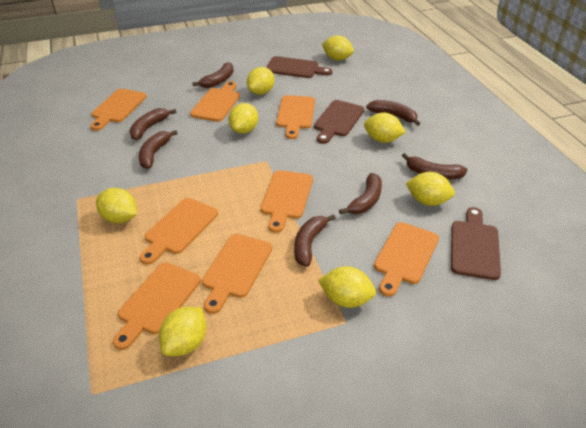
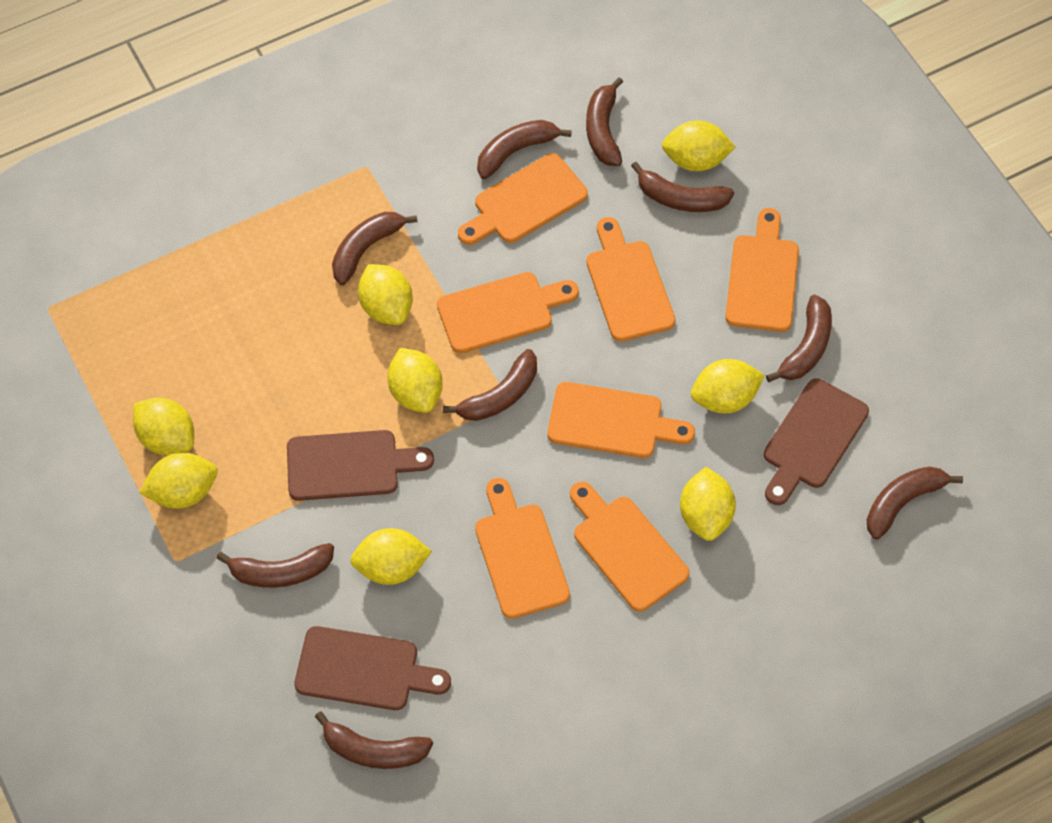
brown banana: [130,108,176,140] [139,130,178,169] [192,62,234,88] [294,214,335,267] [339,173,382,214] [366,100,420,126] [402,153,468,179] = 7 -> [216,543,334,588] [315,711,433,769] [332,212,418,285] [443,349,537,421] [477,120,572,179] [586,77,623,166] [631,162,734,212] [766,295,832,382] [867,466,963,539] = 9
orange cutting board: [90,89,146,131] [113,262,201,350] [140,198,218,265] [190,81,240,122] [202,234,272,314] [261,170,313,233] [276,95,315,139] [374,222,439,297] = 8 -> [437,272,579,353] [458,153,588,245] [475,478,570,619] [547,382,695,458] [570,482,690,612] [586,217,676,342] [725,208,799,332] = 7

